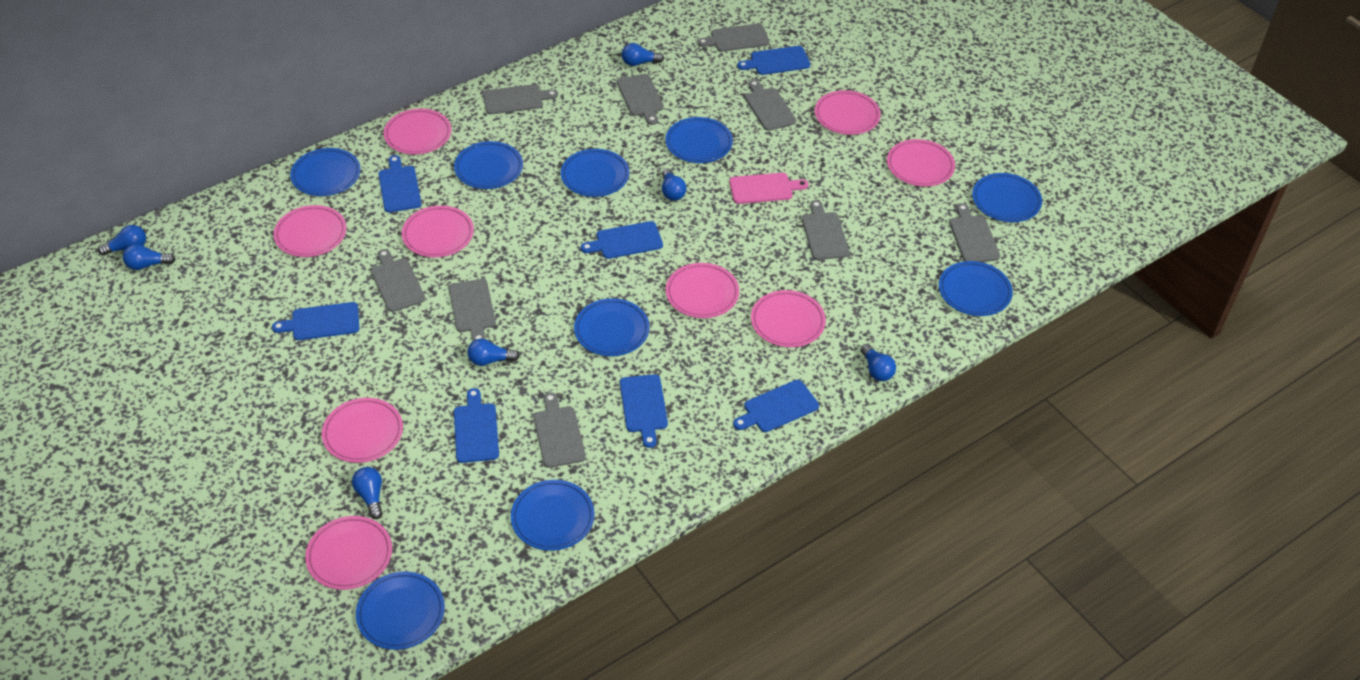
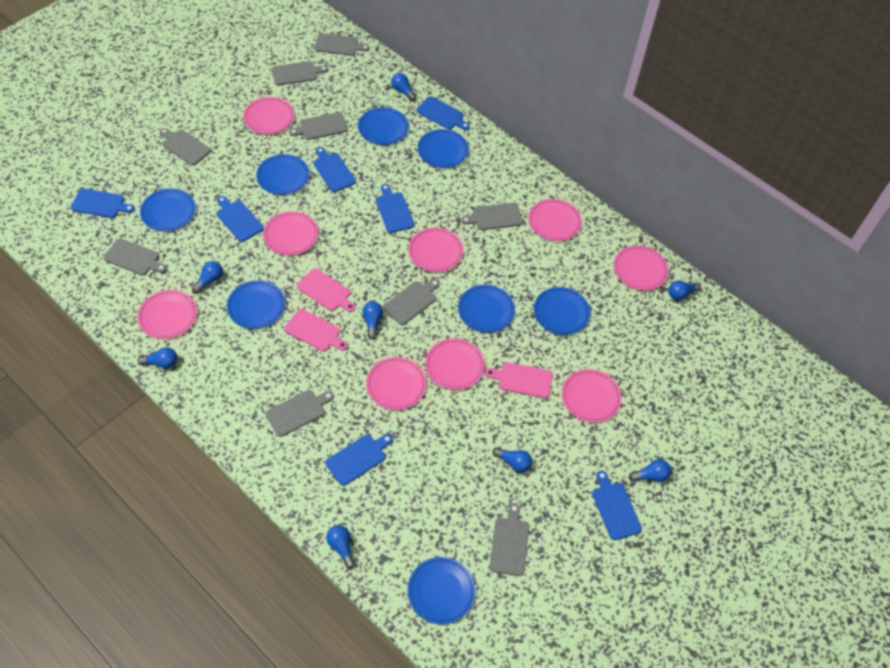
blue light bulb: [98,225,146,255] [123,244,175,270] [352,467,383,519] [468,339,520,366] [622,43,664,66] [662,168,687,201] [861,344,896,381] = 7 -> [138,347,177,369] [192,261,223,294] [326,525,355,569] [362,301,383,339] [391,73,416,101] [493,448,532,473] [629,459,671,482] [668,281,701,300] = 8
blue plate: [290,148,361,196] [356,572,445,650] [454,141,523,189] [511,480,595,551] [561,149,630,197] [574,298,650,356] [666,117,733,163] [939,261,1013,316] [972,173,1042,222] = 9 -> [140,188,196,231] [227,280,285,329] [256,154,310,195] [358,107,409,145] [408,557,475,624] [418,129,469,168] [458,285,515,333] [534,287,590,335] = 8
pink cutting board: [729,173,808,204] = 1 -> [284,309,348,351] [297,268,356,312] [485,362,553,398] = 3

